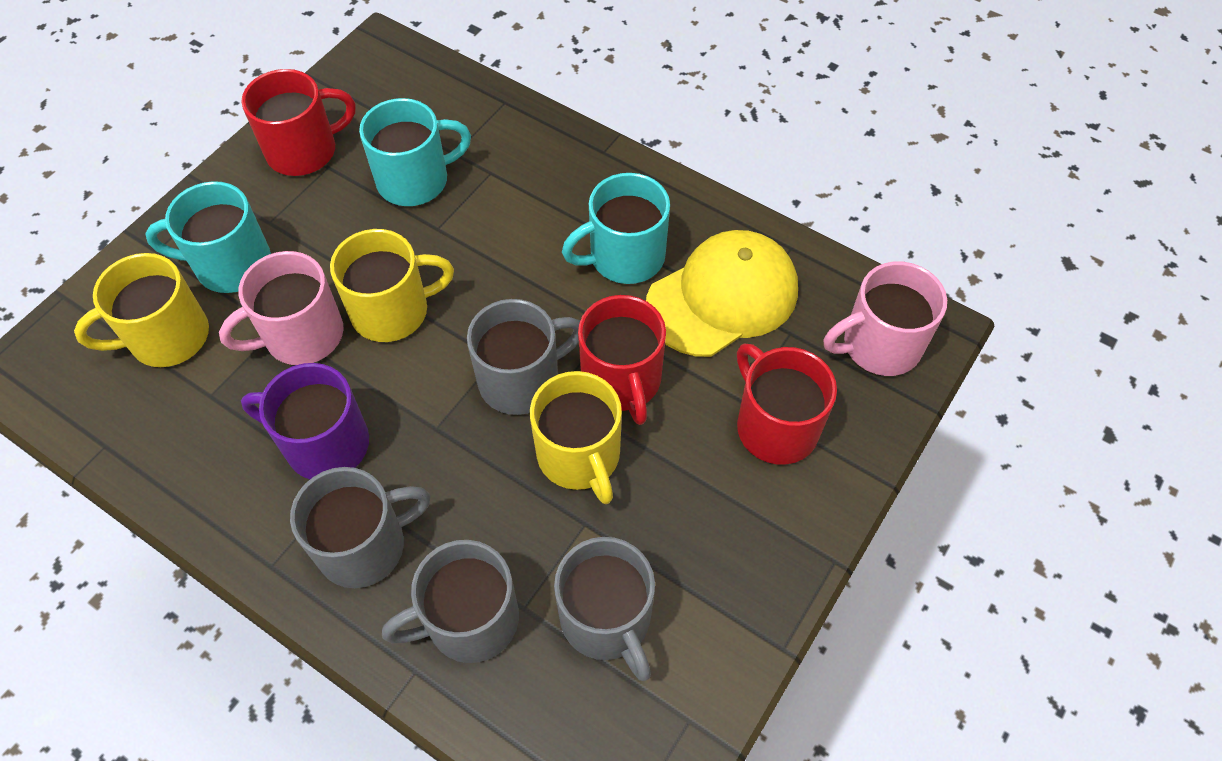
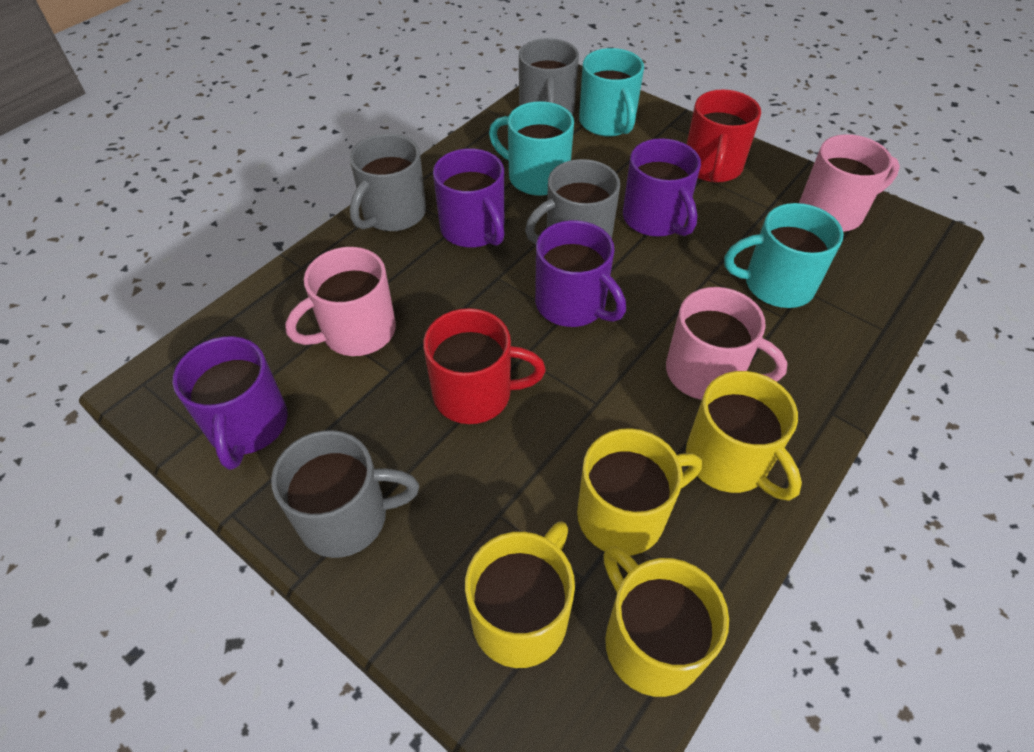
pink mug: [219,251,344,365] [823,262,947,376] = 2 -> [285,247,396,356] [666,287,787,400] [799,134,900,232] = 3
purple mug: [241,363,369,479] = 1 -> [172,336,288,470] [433,148,505,248] [535,220,626,327] [623,138,701,237] = 4
red mug: [242,69,356,176] [578,295,666,425] [737,344,837,465] = 3 -> [423,308,546,424] [687,89,761,183] = 2
yellow cap: [646,230,798,357] = 1 -> none = 0
yellow mug: [74,253,209,367] [330,229,454,342] [530,371,622,504] = 3 -> [465,521,575,668] [577,428,702,556] [603,546,729,697] [686,371,802,501] = 4

